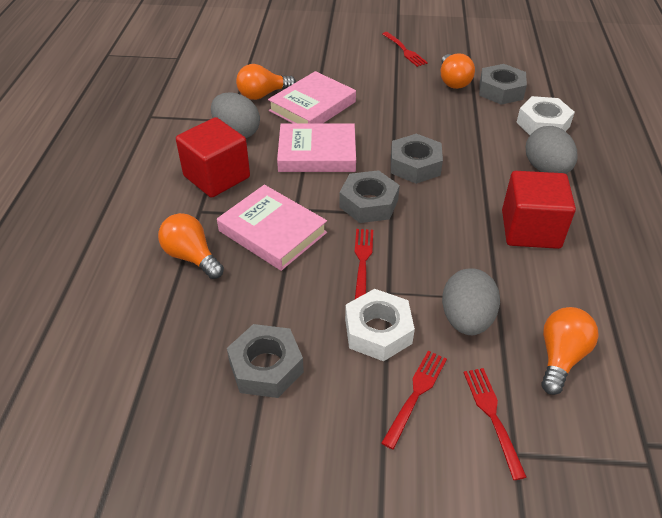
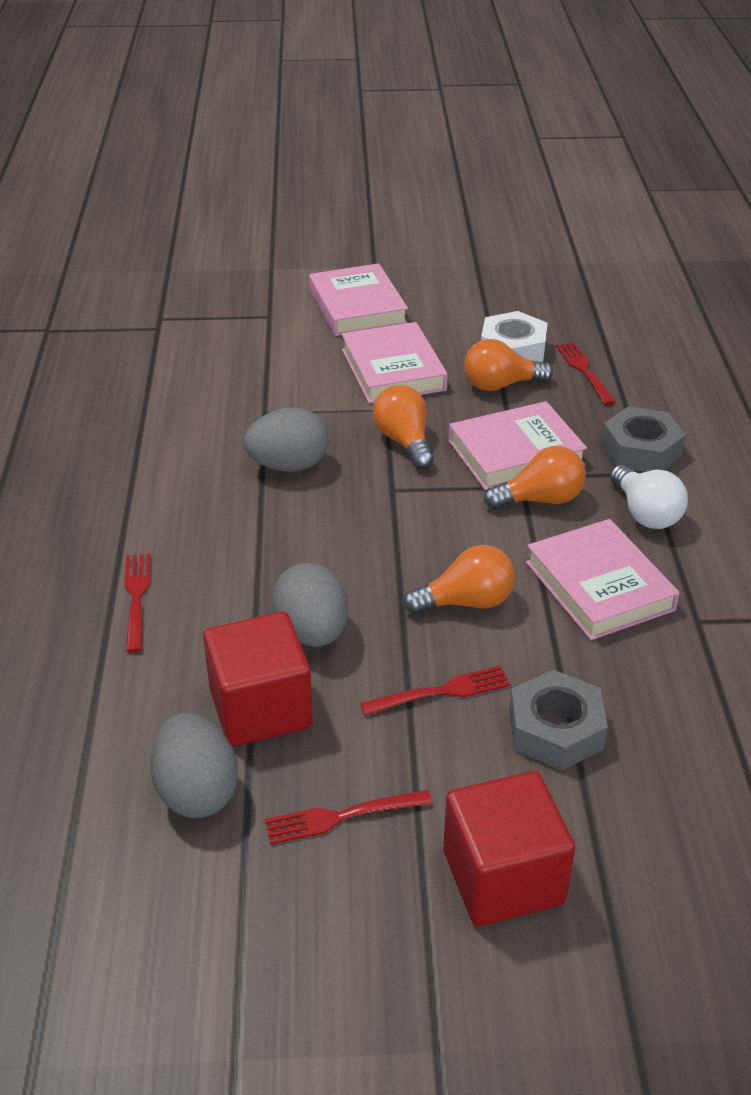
grey nut: [227,324,304,398] [339,170,400,223] [391,134,443,184] [479,64,527,105] = 4 -> [509,670,608,770] [601,406,686,472] = 2
pink book: [217,185,327,271] [268,71,356,123] [277,123,356,172] = 3 -> [309,263,408,336] [342,322,448,403] [449,401,587,490] [526,519,680,640] = 4
white light bulb: none = 0 -> [610,465,688,529] = 1
white nut: [345,289,415,361] [516,96,575,135] = 2 -> [481,311,548,362] = 1

